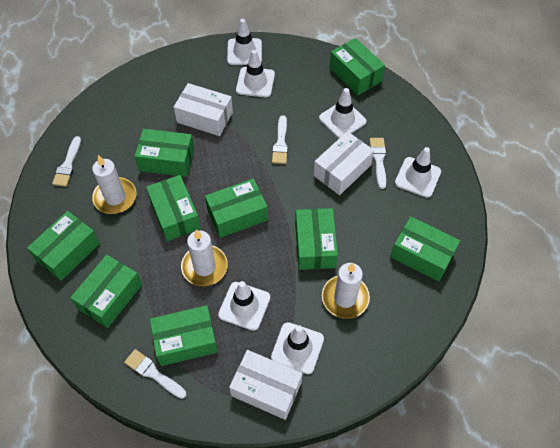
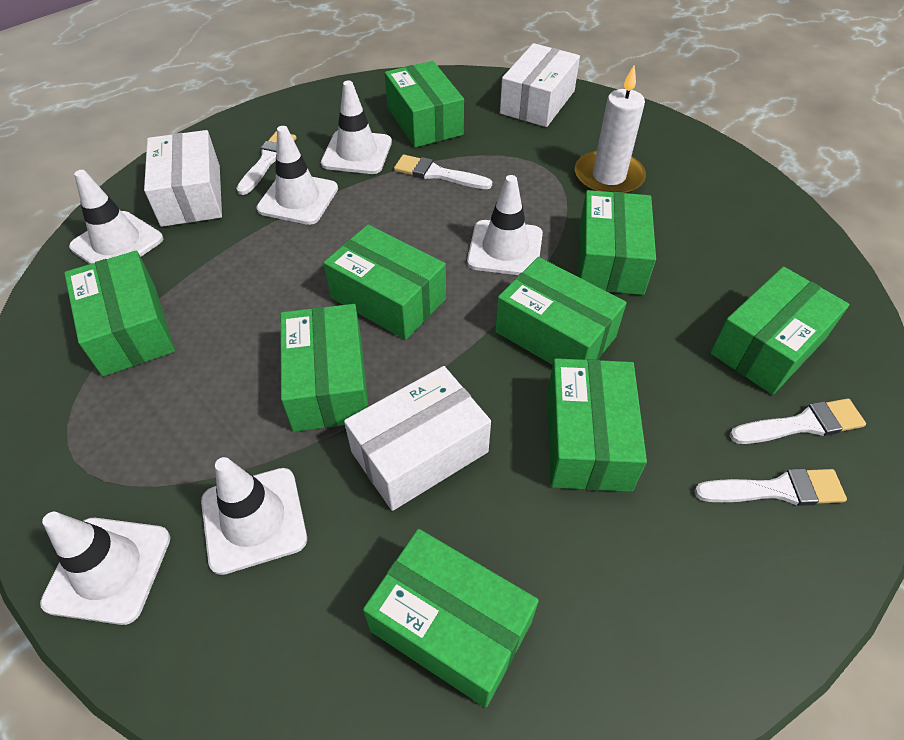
white candle: [92,155,136,214] [181,229,228,286] [322,263,370,319] = 3 -> [575,66,646,193] = 1

